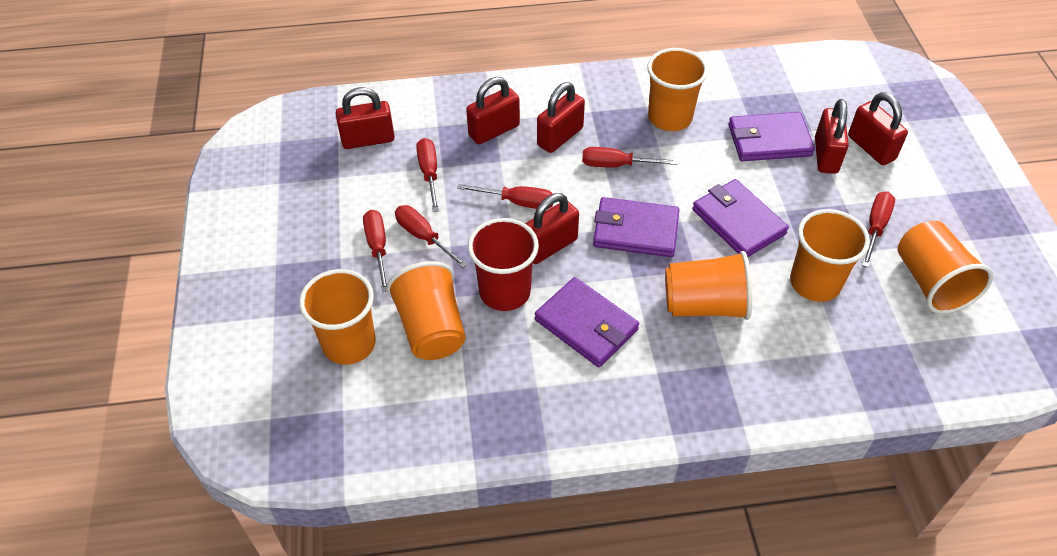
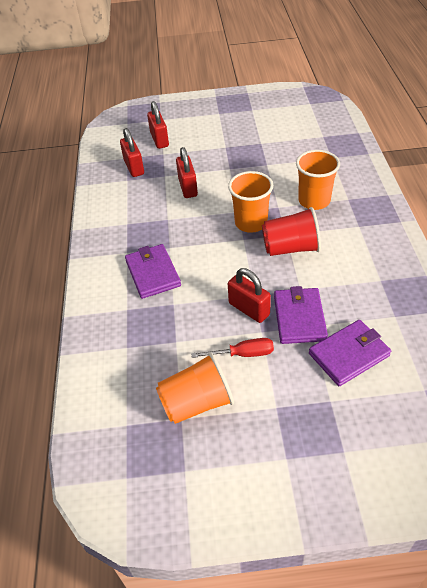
orange cup: [299,269,376,365] [386,261,466,360] [647,48,708,131] [665,251,752,320] [790,209,870,302] [898,221,994,314] = 6 -> [156,352,234,424] [228,171,273,233] [296,150,340,210] = 3
purple wallet: [535,277,639,367] [593,197,679,257] [692,179,789,257] [728,112,815,161] = 4 -> [125,244,181,299] [274,286,328,344] [309,320,391,386] = 3
red padlock: [336,87,395,149] [466,77,520,144] [525,193,579,264] [537,82,585,153] [815,99,849,174] [848,92,908,165] = 6 -> [120,128,144,177] [147,101,169,149] [176,147,198,198] [228,268,271,323] = 4
red screwdriver: [363,210,387,292] [395,205,468,268] [416,138,439,212] [457,184,553,209] [582,147,678,167] [862,191,895,268] = 6 -> [191,338,274,358] = 1

